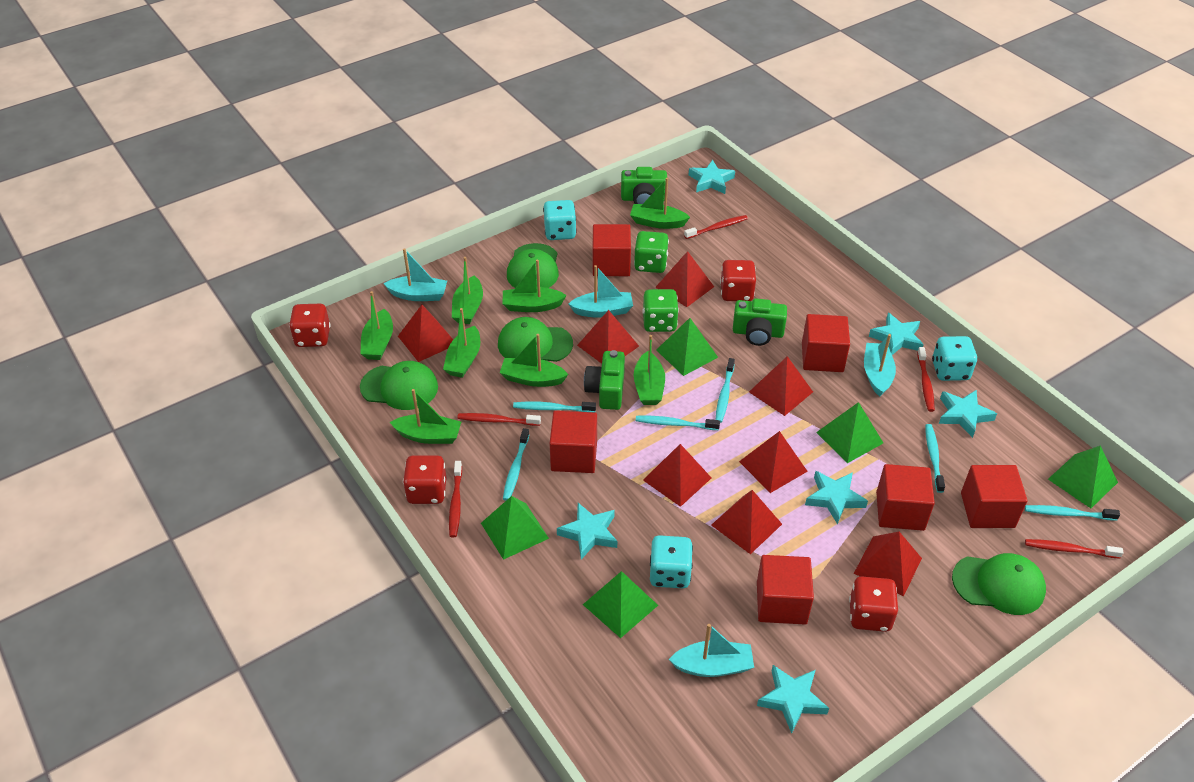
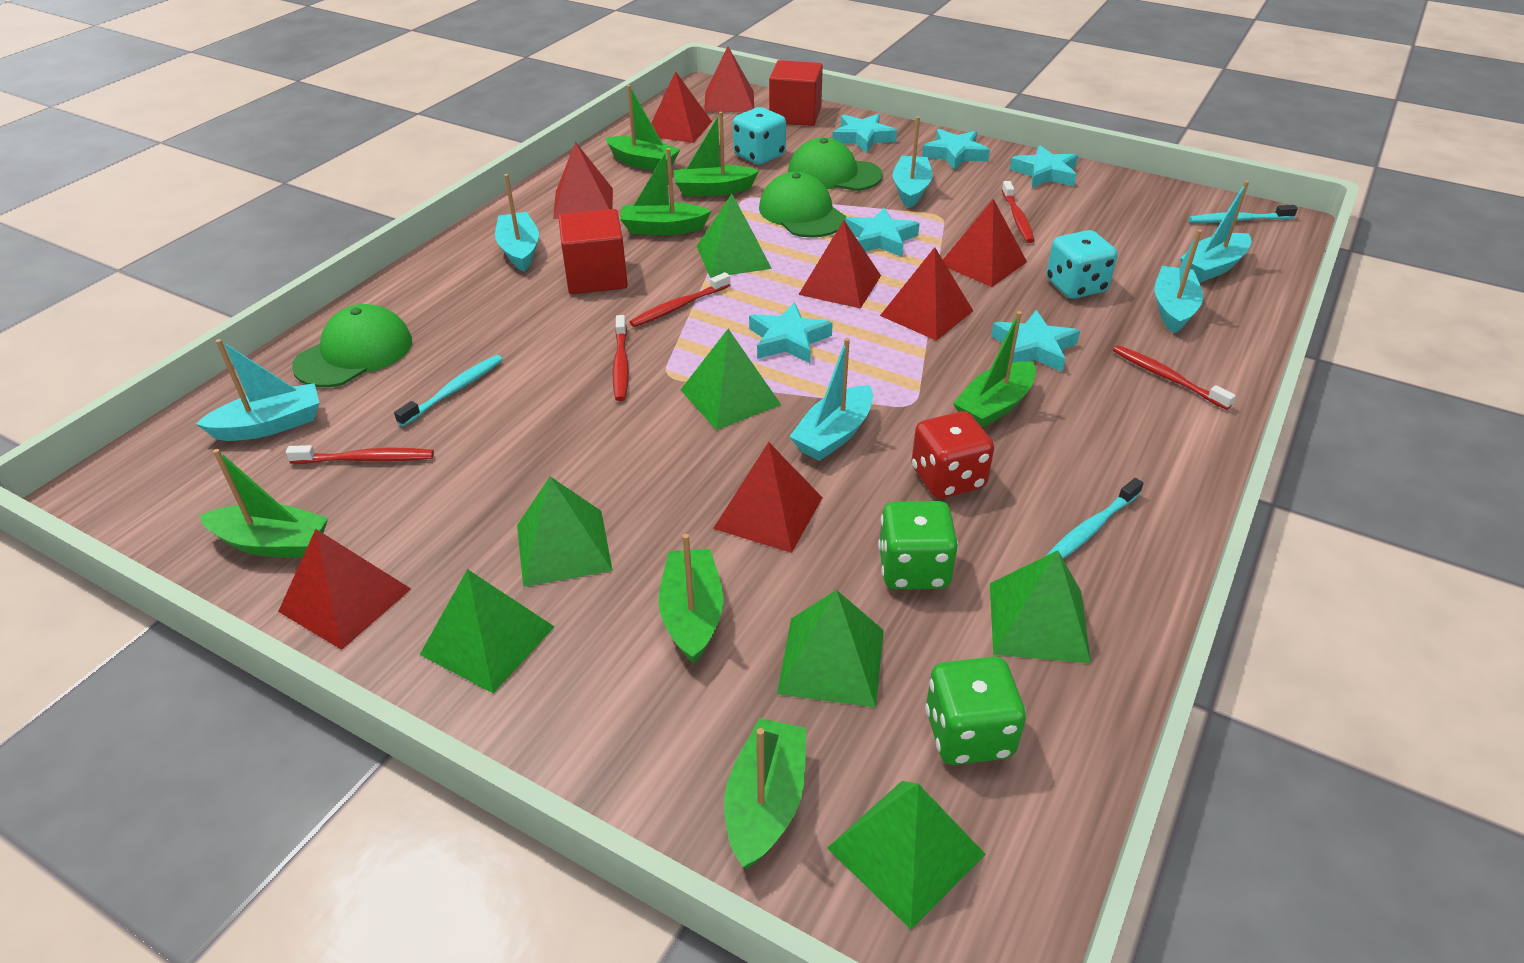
green boat: [360,291,393,360] [390,389,461,444] [443,308,480,378] [452,257,483,324] [500,334,568,387] [503,260,567,312] [630,178,690,229] [634,335,665,405] = 8 -> [200,449,328,558] [605,85,681,171] [620,148,711,235] [658,534,724,664] [673,112,759,196] [725,718,806,869] [953,311,1036,428] = 7
green camera: [584,350,625,410] [621,167,667,204] [733,298,787,346] = 3 -> none = 0
green cap: [360,361,438,410] [498,317,573,362] [507,243,559,288] [952,553,1046,615] = 4 -> [292,304,412,387] [759,172,846,238] [788,138,883,191] = 3
green pyramid: [481,496,549,560] [583,571,658,638] [656,318,718,376] [816,402,883,463] [1048,445,1118,508] = 5 -> [420,569,555,693] [517,476,613,587] [681,329,781,430] [697,194,772,278] [777,590,884,707] [827,781,986,929] [990,550,1091,664] = 7
red cube: [549,411,597,473] [593,224,631,276] [757,555,814,624] [802,314,850,372] [876,464,935,531] [961,465,1027,528] = 6 -> [558,209,628,294] [769,60,823,126] = 2
red dice: [289,304,330,347] [403,455,447,504] [720,260,756,301] [849,576,898,632] = 4 -> [911,411,994,499] = 1
turquoise boat: [383,248,447,301] [569,265,633,318] [669,624,754,677] [864,334,896,397] = 4 -> [196,339,319,441] [495,174,539,272] [789,338,873,461] [893,116,932,208] [1155,229,1203,333] [1180,181,1252,282] = 6
turquoise dice: [543,200,577,240] [650,535,693,588] [932,336,977,381] = 3 -> [733,107,786,164] [1046,230,1117,299] = 2
turquoise toothbrush: [503,428,530,501] [513,402,596,412] [636,416,720,430] [716,358,735,423] [925,424,945,493] [1025,505,1120,521] = 6 -> [394,355,503,427] [1046,478,1144,559] [1189,205,1298,223] = 3

